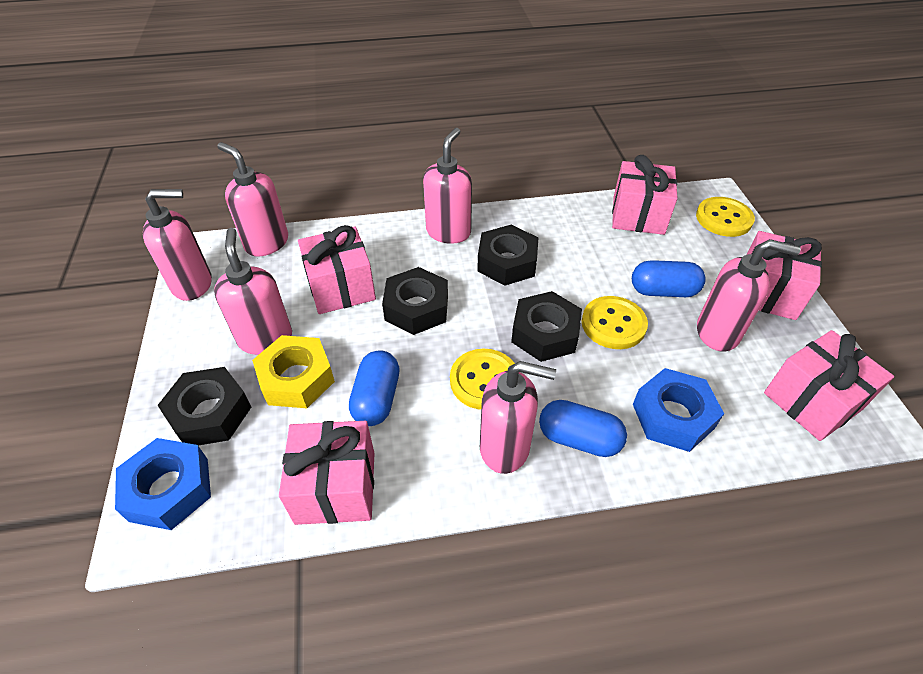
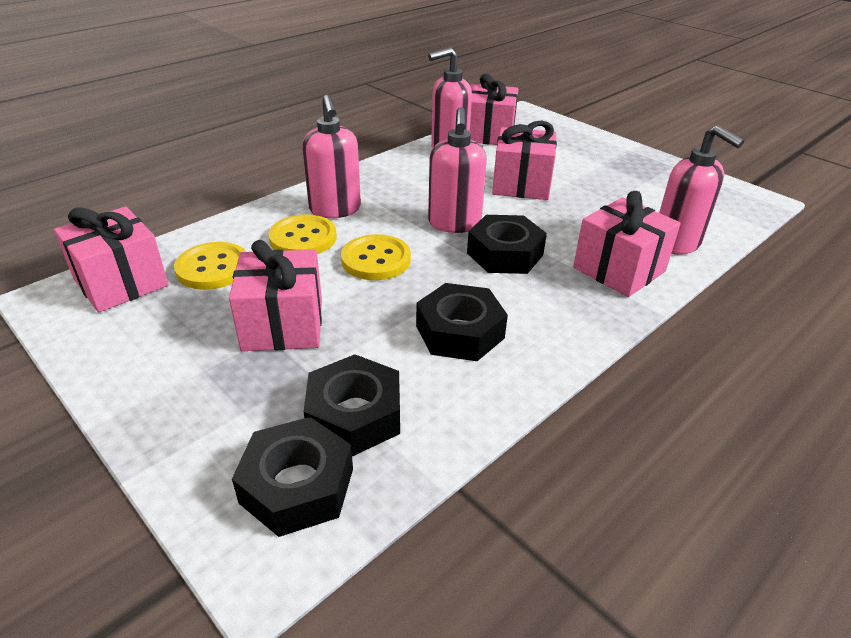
blue capsule: [349,350,400,426] [539,400,627,457] [632,260,706,297] = 3 -> none = 0
blue nut: [115,438,211,530] [633,368,724,452] = 2 -> none = 0
pink soap dispenser: [143,189,212,301] [214,228,292,355] [217,142,288,256] [423,128,472,244] [480,361,556,474] [697,239,801,352] = 6 -> [302,95,361,218] [428,47,472,149] [428,107,487,233] [659,125,744,255] = 4
yellow nut: [252,335,335,408] = 1 -> none = 0

